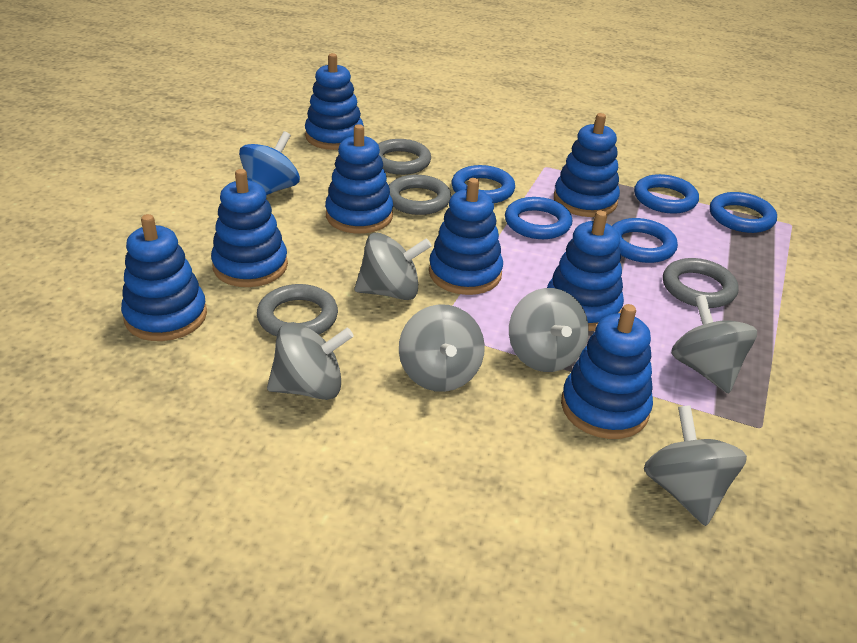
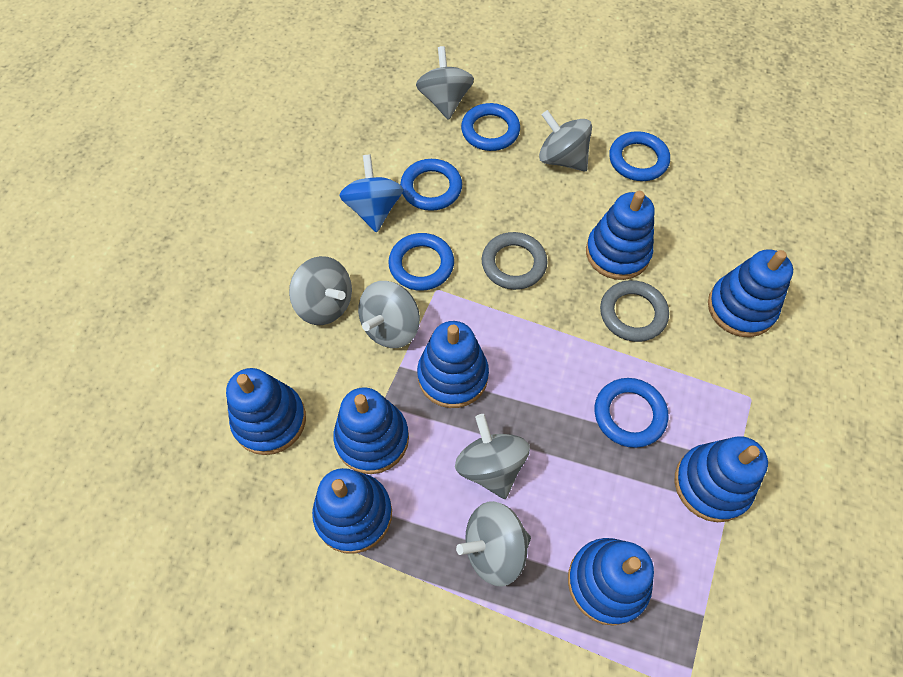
grey ring: [257,284,338,336] [378,139,431,175] [389,175,451,215] [663,258,739,308] = 4 -> [482,232,547,290] [600,280,669,342] = 2

